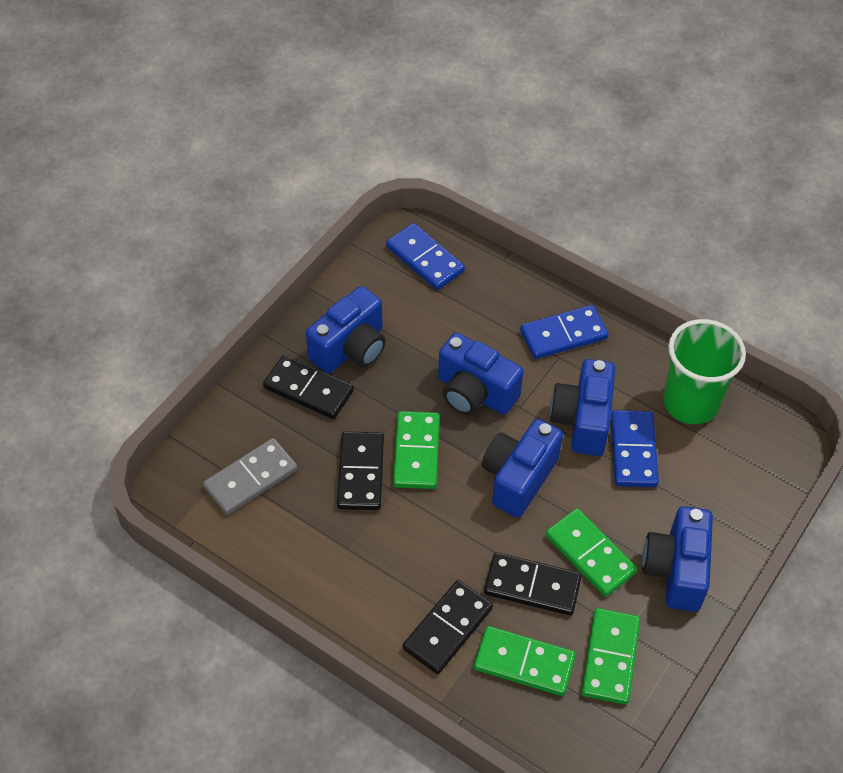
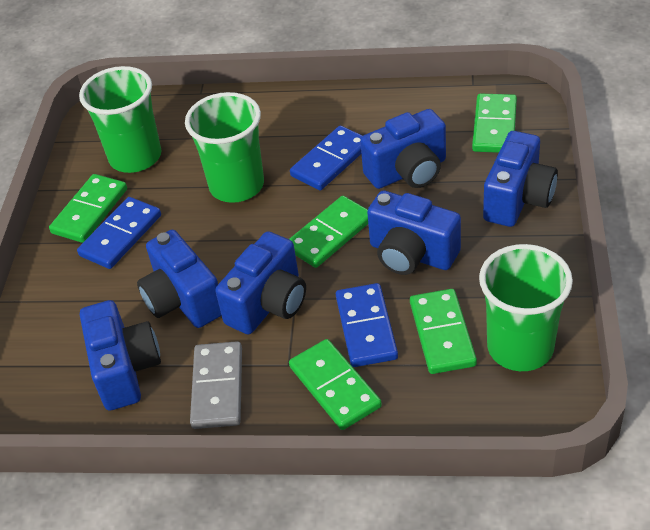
black domino: [263,355,354,419] [337,432,384,510] [403,580,493,674] [484,552,582,615] = 4 -> none = 0
blue camera: [306,286,386,374] [438,333,524,415] [482,419,563,518] [550,359,615,456] [642,506,713,612] = 5 -> [80,300,161,411] [137,230,222,328] [215,231,306,335] [360,109,446,189] [367,191,461,275] [483,131,558,227] = 6
green cup: [663,319,746,424] = 1 -> [79,66,162,173] [185,92,264,203] [479,244,573,371] = 3
green domino: [393,411,440,489] [474,626,576,696] [546,508,638,597] [582,608,640,705] = 4 -> [49,174,127,243] [289,196,368,268] [289,339,382,430] [410,289,477,374] [472,94,517,153] = 5

